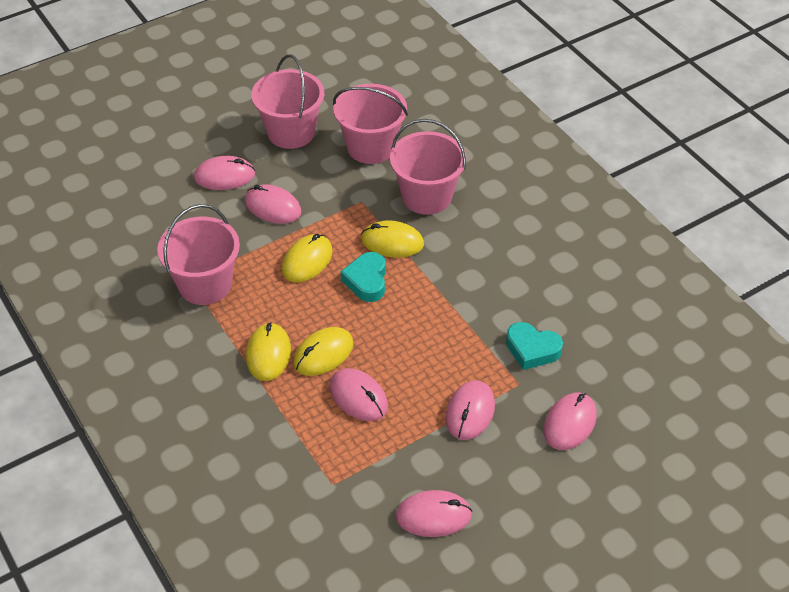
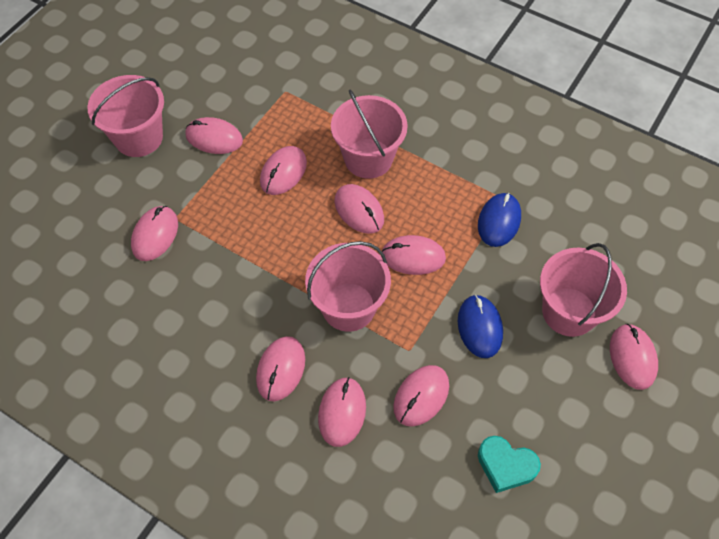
blue mouse: none = 0 -> [458,294,503,358] [478,193,521,247] = 2
pink mouse: [194,156,255,190] [245,184,301,224] [330,368,388,421] [396,490,472,537] [445,380,495,440] [544,393,597,450] = 6 -> [131,206,178,261] [185,117,243,154] [256,336,305,401] [260,146,307,195] [318,377,366,447] [334,184,384,234] [382,235,446,275] [393,365,449,427] [610,324,658,390] = 9
turquoise heart: [340,252,386,302] [506,322,563,370] = 2 -> [478,436,541,493] = 1
yellow mouse: [246,322,291,381] [282,234,333,282] [293,327,354,376] [361,220,424,258] = 4 -> none = 0

